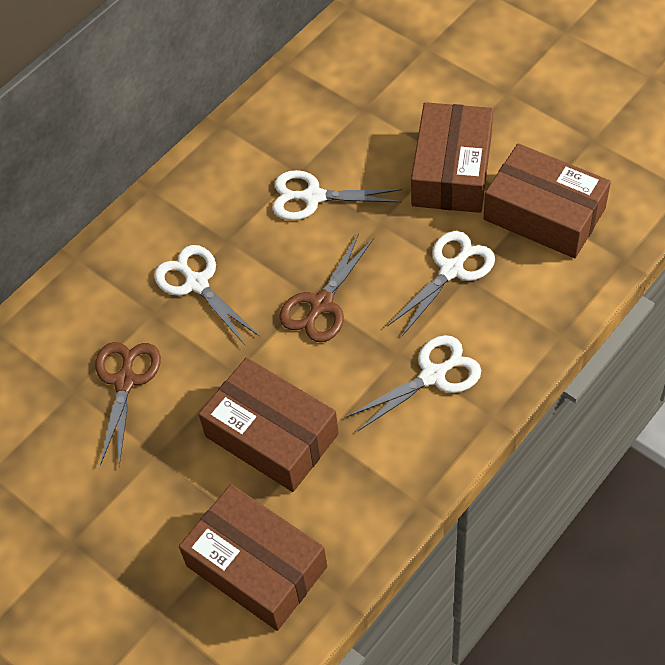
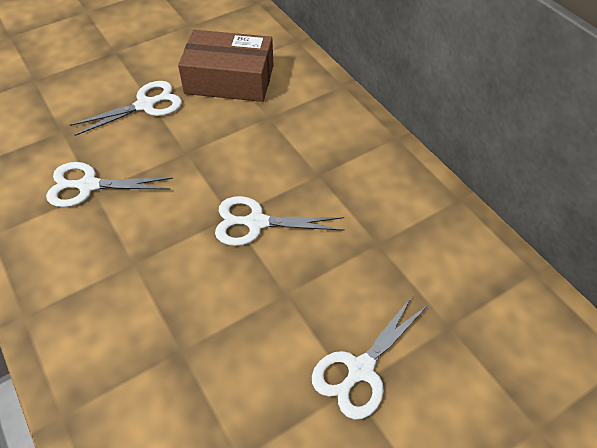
brown box: [179,484,327,631] [199,358,339,492] [411,102,493,213] [483,143,611,258] = 4 -> [178,30,274,102] = 1
brown scissors: [95,342,161,467] [279,233,374,342] = 2 -> none = 0

